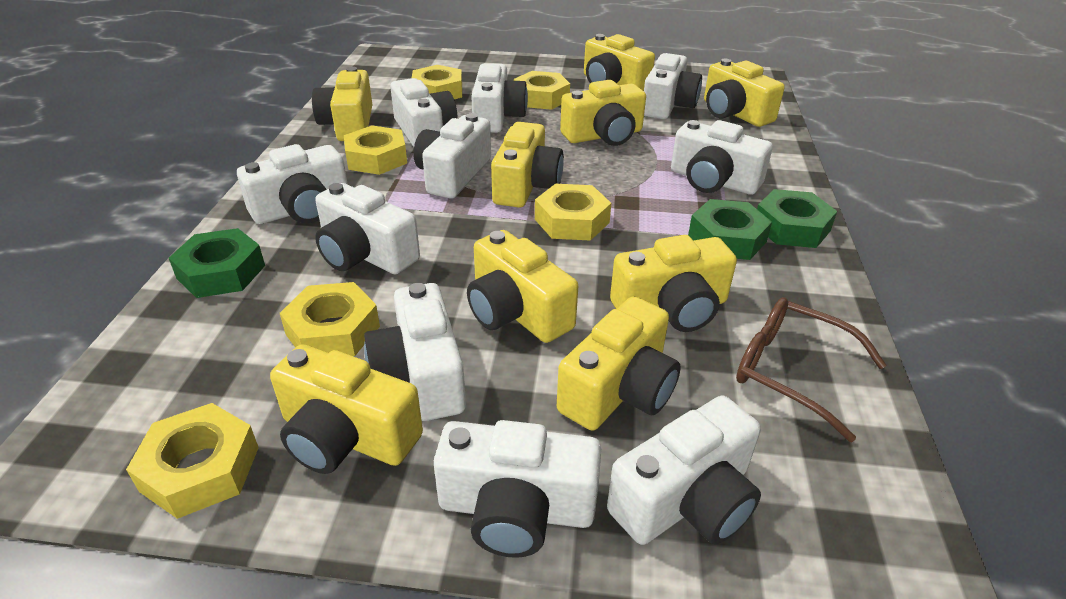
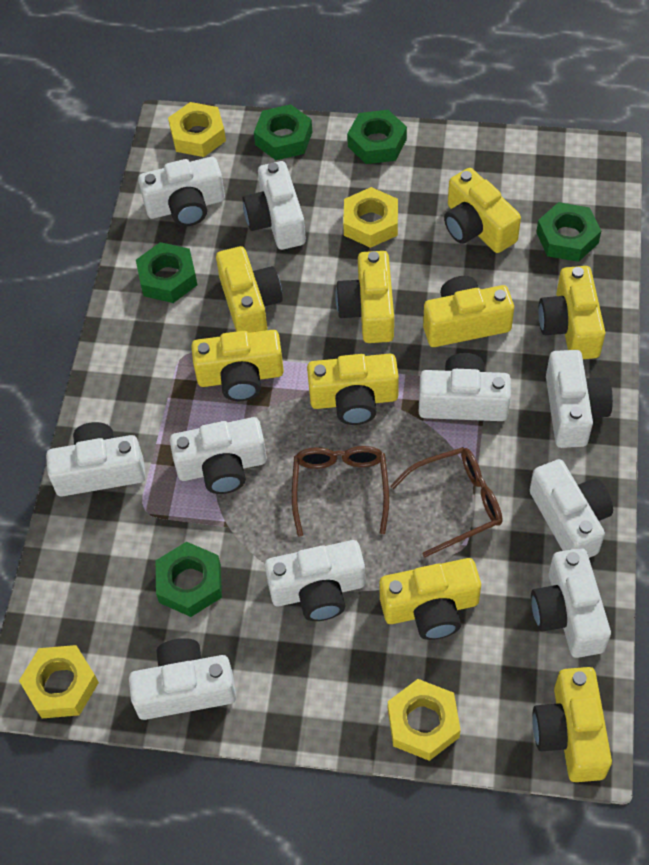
brown glasses: [736,297,887,442] = 1 -> [292,446,389,537] [390,447,502,557] = 2
green nut: [169,228,265,298] [688,199,772,260] [757,189,837,248] = 3 -> [136,242,197,303] [156,542,222,617] [254,104,312,160] [347,110,407,164] [536,202,601,262] = 5
yellow nut: [126,403,259,519] [280,282,380,356] [344,125,407,175] [412,65,462,99] [514,71,570,110] [535,184,611,241] = 6 -> [19,645,99,718] [168,102,226,157] [343,187,398,248] [388,679,461,761] = 4

